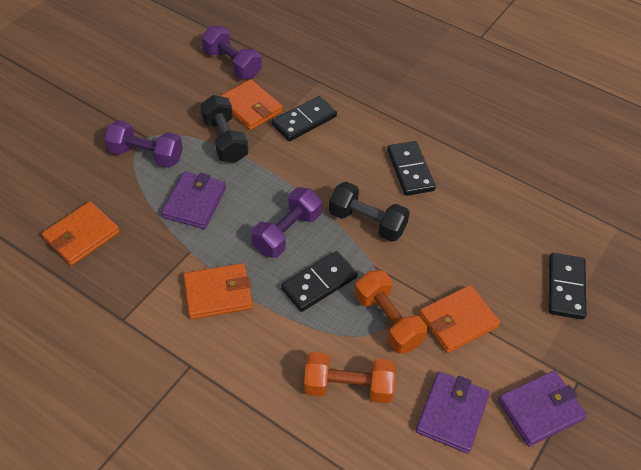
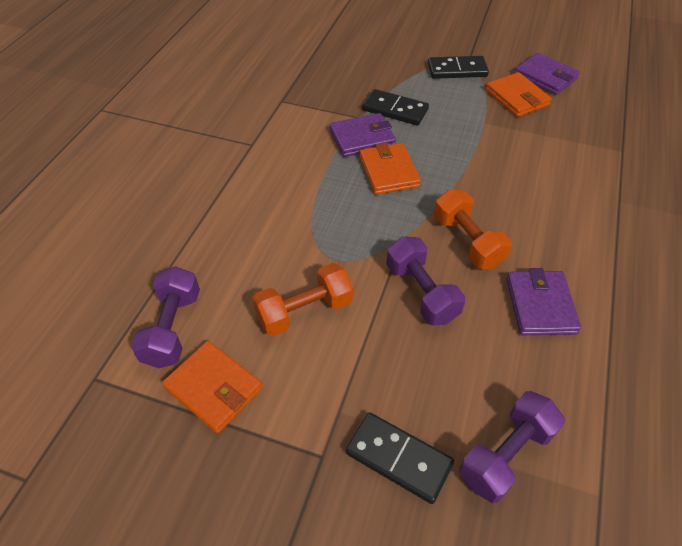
black domino: [272,96,337,141] [281,251,358,312] [387,141,436,196] [548,253,586,319] = 4 -> [346,413,454,504] [362,89,429,125] [428,56,489,79] = 3
black dumbbell: [200,95,248,163] [329,182,410,242] = 2 -> none = 0
orange wallet: [42,201,120,266] [183,263,253,319] [221,79,283,130] [419,285,500,353] = 4 -> [162,341,263,433] [359,143,421,195] [486,72,552,117] = 3

